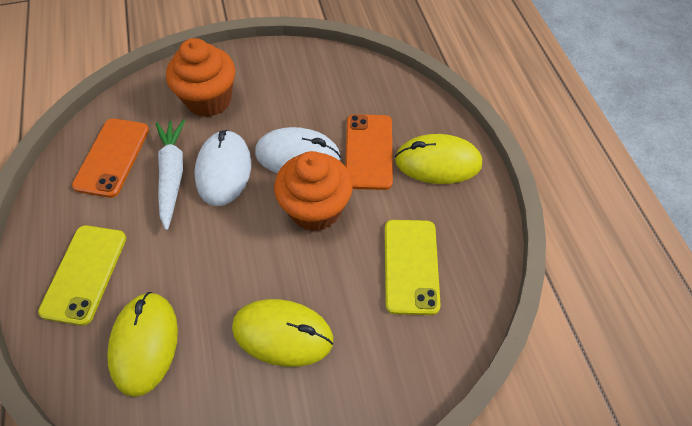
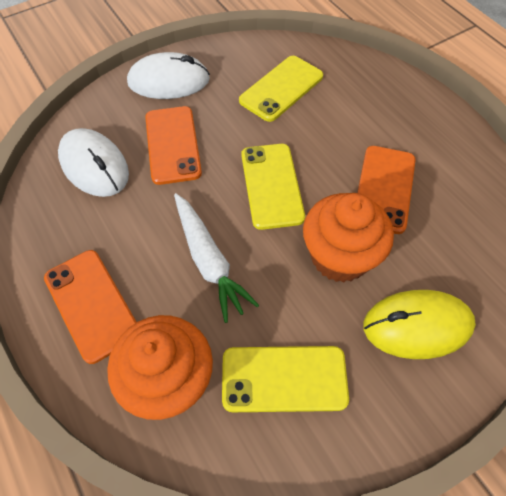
orange phone: [72,118,149,198] [345,114,393,190] = 2 -> [44,250,137,364] [145,106,202,185] [357,146,416,234] = 3
yellow mouse: [107,292,178,397] [232,299,333,367] [395,134,482,184] = 3 -> [364,290,476,359] = 1
yellow phone: [38,225,126,326] [385,220,441,315] = 2 -> [222,346,349,412] [239,56,323,122] [241,144,305,230] = 3

